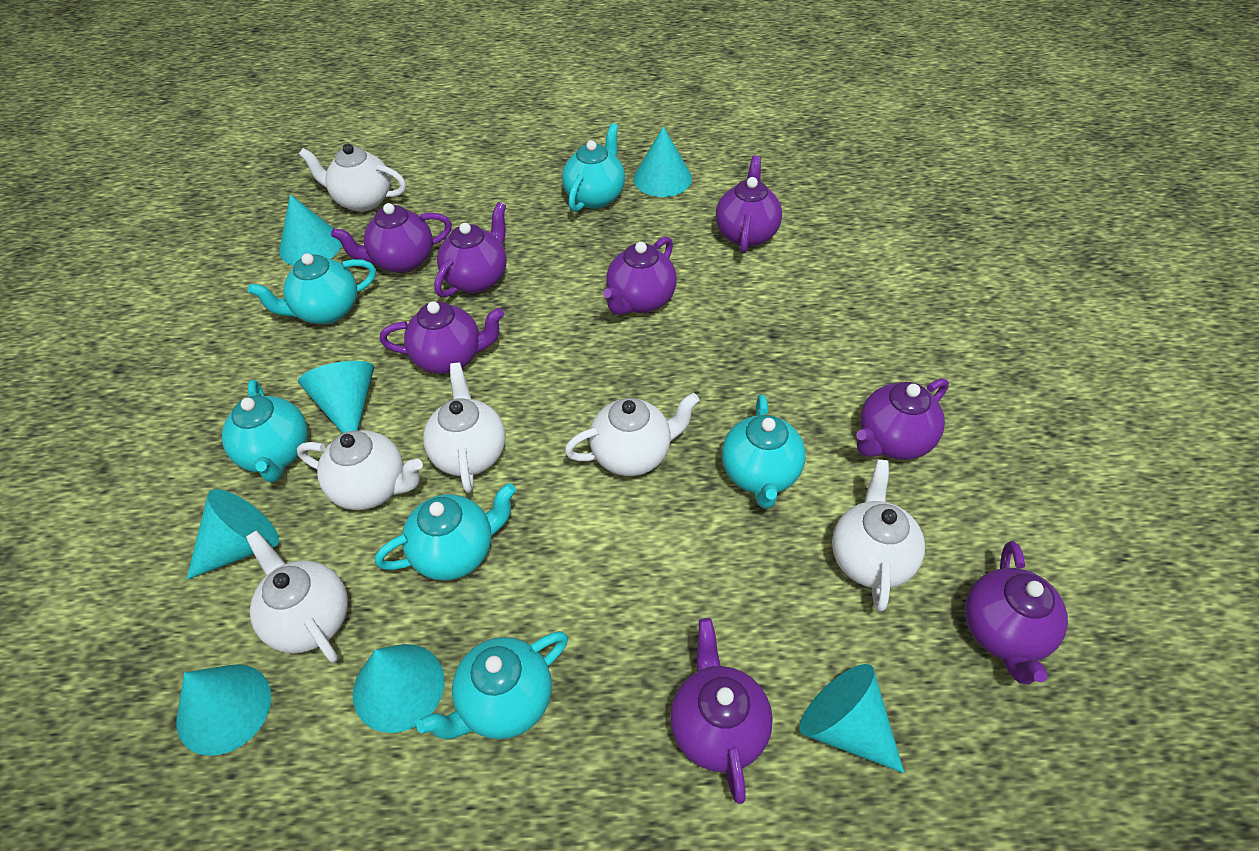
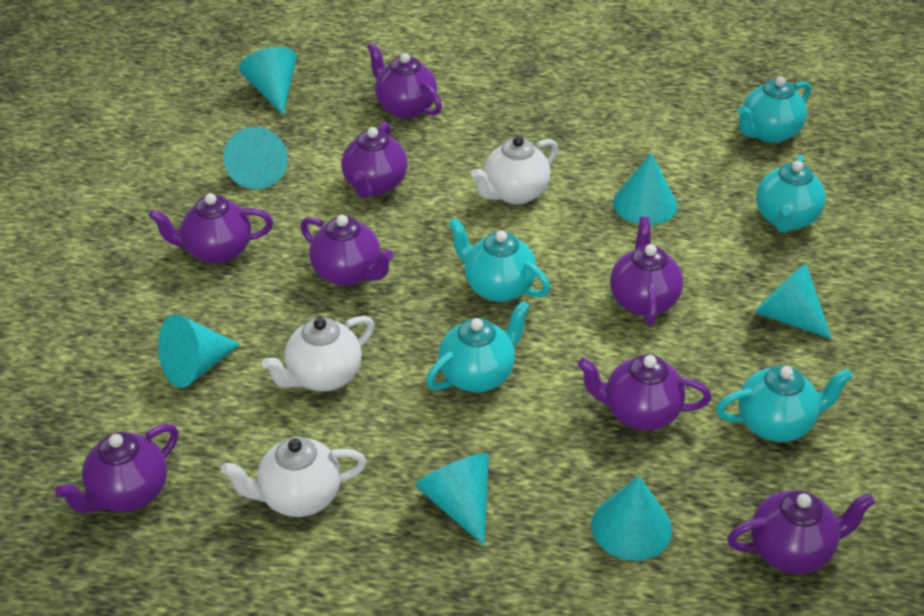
turquoise teapot: [222,380,308,482] [248,253,376,324] [375,483,516,581] [416,631,568,740] [562,123,625,212] [722,394,806,509] = 6 -> [426,301,530,392] [448,218,550,302] [716,365,853,442] [737,76,811,143] [756,155,826,233] = 5
white teapot: [246,530,348,663] [297,430,423,510] [299,144,406,212] [423,362,505,493] [565,393,700,476] [832,459,925,612] = 6 -> [221,437,367,517] [262,316,374,391] [471,136,558,205] = 3

